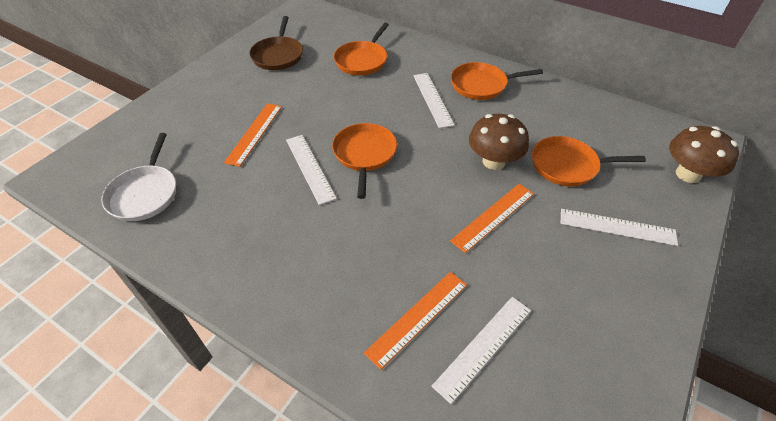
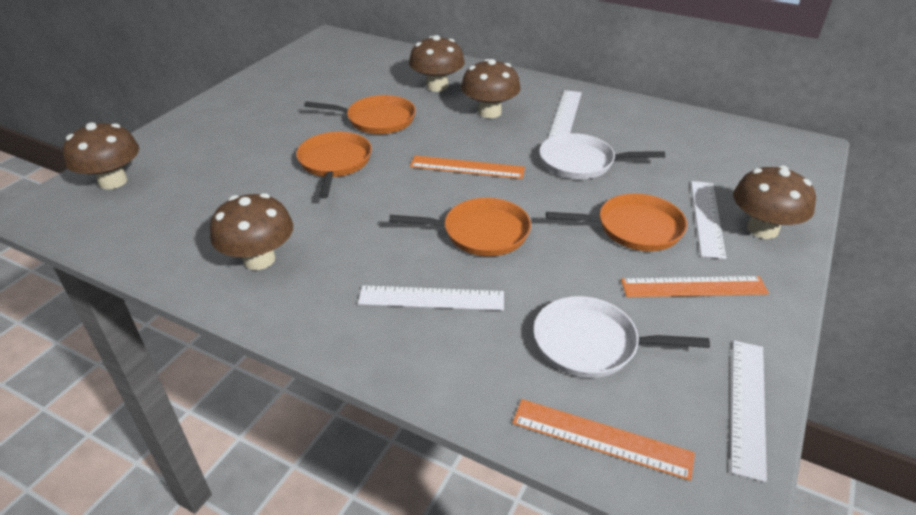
brown mushroom: [469,114,529,170] [669,126,739,183] = 2 -> [63,122,139,189] [210,193,293,270] [409,35,465,92] [461,59,521,118] [733,165,816,239] = 5
brown pan: [249,16,303,70] = 1 -> none = 0
white pan: [101,133,176,221] = 1 -> [534,296,710,378] [539,133,665,179] = 2

